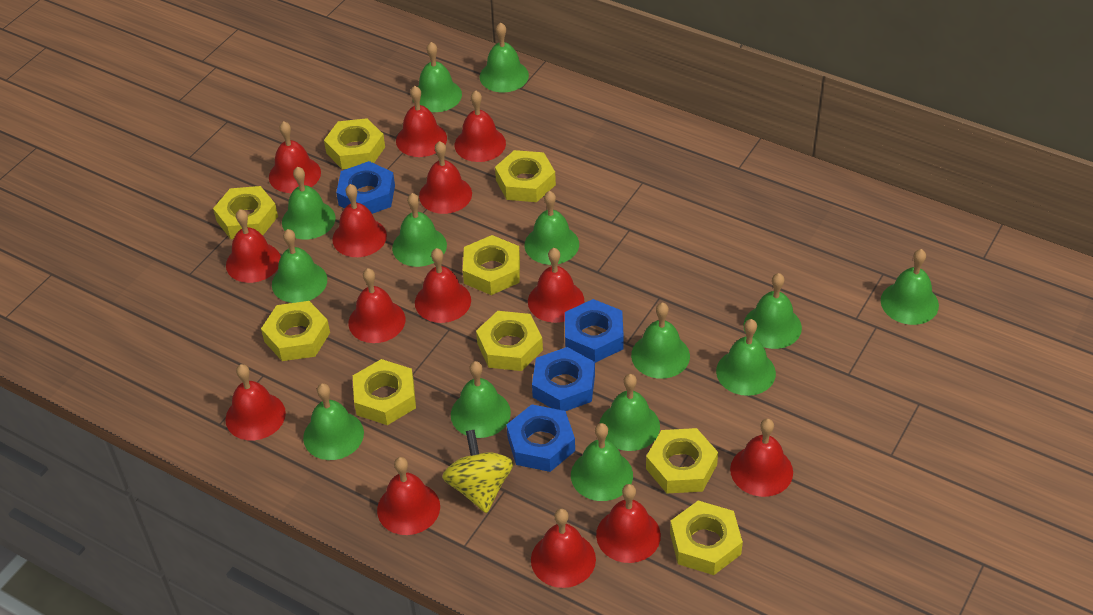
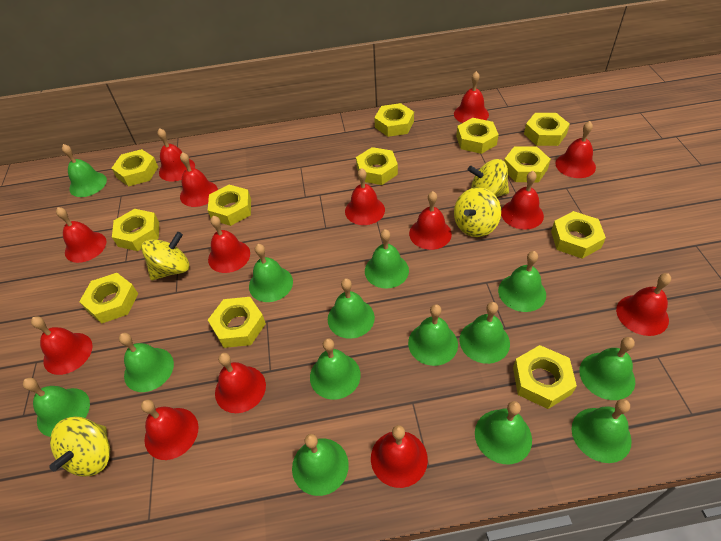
blue nut: [336,161,395,214] [507,404,575,472] [532,347,595,411] [565,299,624,363] = 4 -> none = 0
yellow nut: [213,186,278,239] [261,301,330,361] [324,118,385,169] [353,359,416,425] [463,235,520,295] [476,311,543,371] [495,150,556,202] [646,428,718,494] [670,501,743,575] = 9 -> [79,273,138,324] [111,149,158,186] [112,209,159,251] [208,185,251,226] [208,297,266,348] [356,147,398,185] [374,103,414,137] [456,118,499,154] [504,146,551,182] [513,345,577,409] [524,113,570,146] [551,211,606,259] = 12
yellow spinning top: [442,430,514,513] = 1 -> [49,417,110,477] [141,232,189,280] [454,187,501,237] [468,159,509,197] = 4

